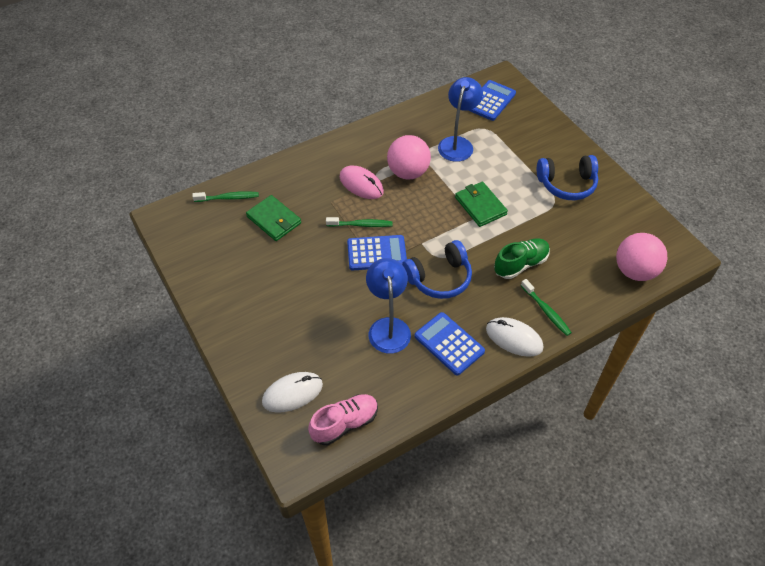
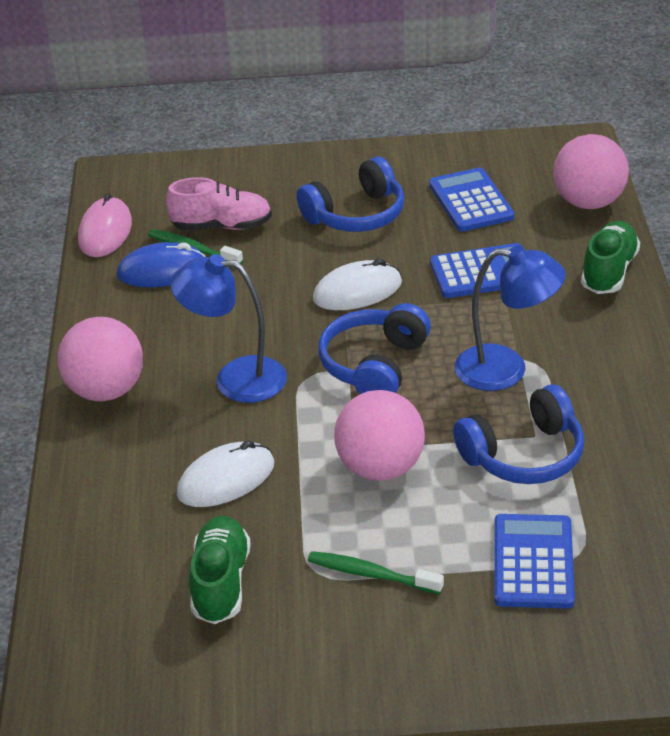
blue headphones: [402,240,472,299] [537,155,598,200] = 2 -> [297,157,404,232] [318,303,431,394] [453,384,584,484] = 3
blue mouse: none = 0 -> [117,242,206,287] = 1
green shoe: [494,238,550,279] = 1 -> [189,516,251,624] [581,221,640,294] = 2
green toothbrush: [192,191,259,202] [326,217,393,227] [521,279,572,336] = 3 -> [148,229,243,264] [308,551,444,594] = 2
green wallet: [246,195,301,241] [455,182,508,227] = 2 -> none = 0
pink ball: [387,135,431,179] [616,233,667,281] = 2 -> [58,317,143,401] [334,390,425,481] [553,134,629,209] = 3

